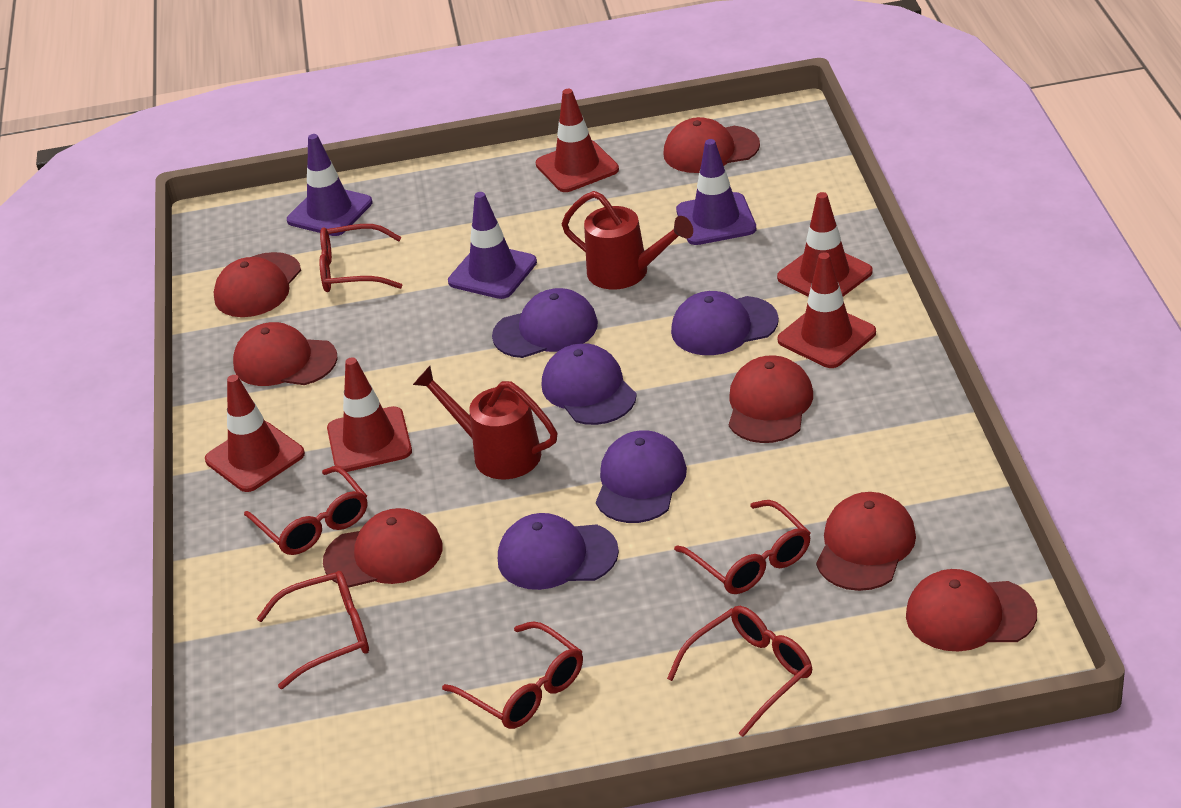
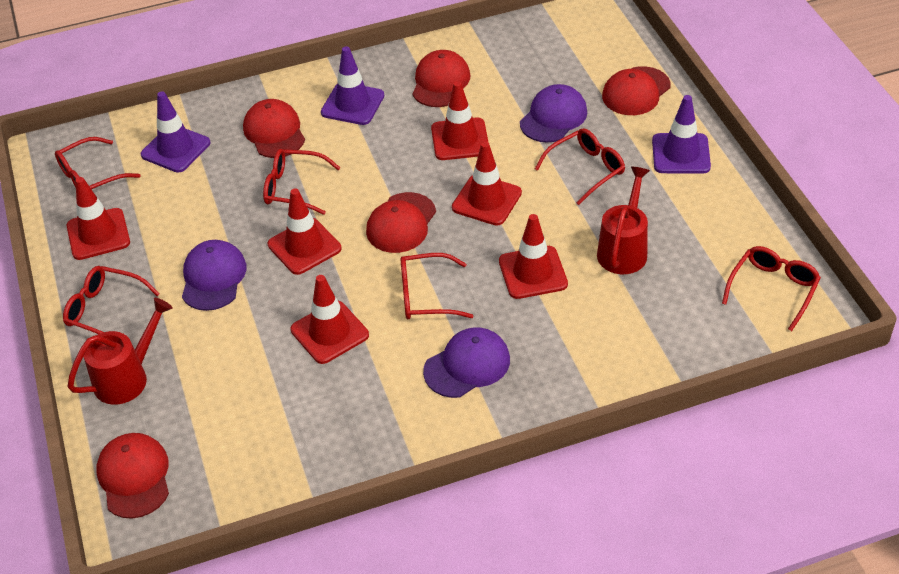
purple cap: [492,288,598,358] [498,513,619,590] [542,343,637,425] [596,430,687,523] [671,291,779,355] = 5 -> [182,240,247,311] [423,327,510,398] [520,84,587,143] = 3
red cap: [214,252,301,317] [233,322,338,386] [323,508,442,587] [663,117,760,173] [729,355,813,443] [816,492,916,591] [906,569,1037,652] = 7 -> [96,433,169,519] [243,99,305,158] [366,192,436,253] [413,50,471,107] [602,66,671,115] = 5
red traffic cone: [205,375,305,492] [327,357,412,472] [536,89,619,192] [777,192,873,297] [778,252,876,368] = 5 -> [67,177,130,260] [268,188,342,275] [291,275,369,364] [431,81,489,160] [452,142,522,226] [499,214,568,299] = 6

